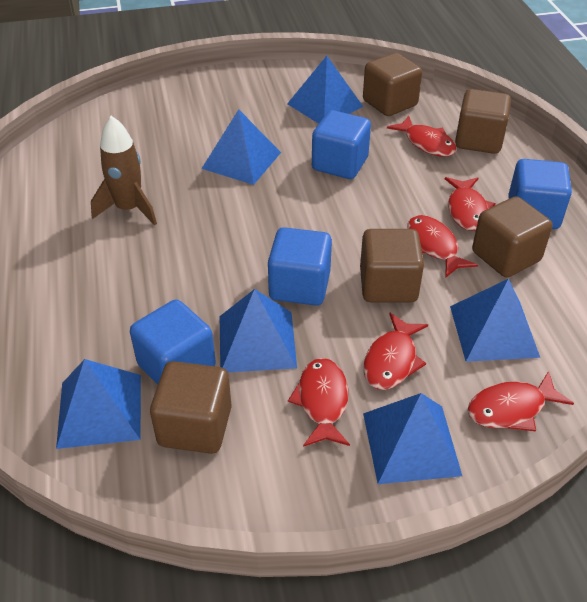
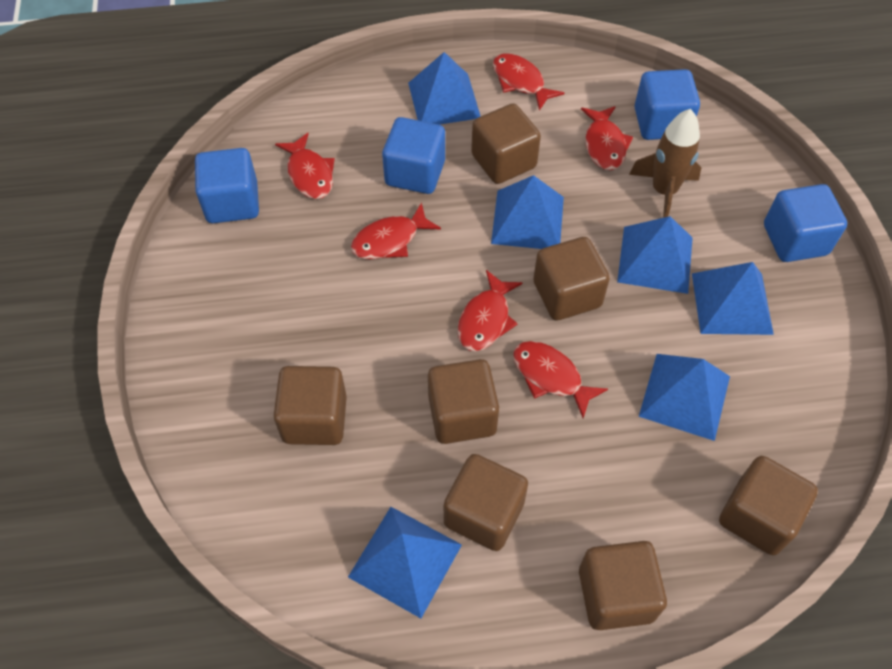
brown cube: [150,361,232,454] [360,229,424,302] [363,53,422,116] [455,89,511,154] [472,196,553,278] = 5 -> [274,366,347,445] [428,359,499,444] [444,454,528,551] [471,103,541,184] [533,237,610,320] [579,541,667,630] [719,456,818,555] = 7

